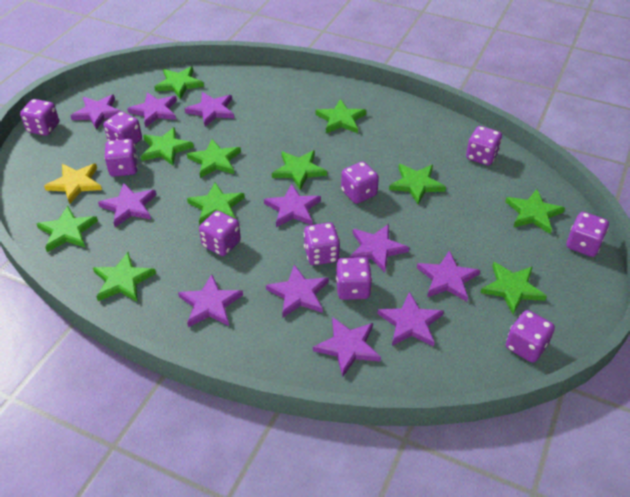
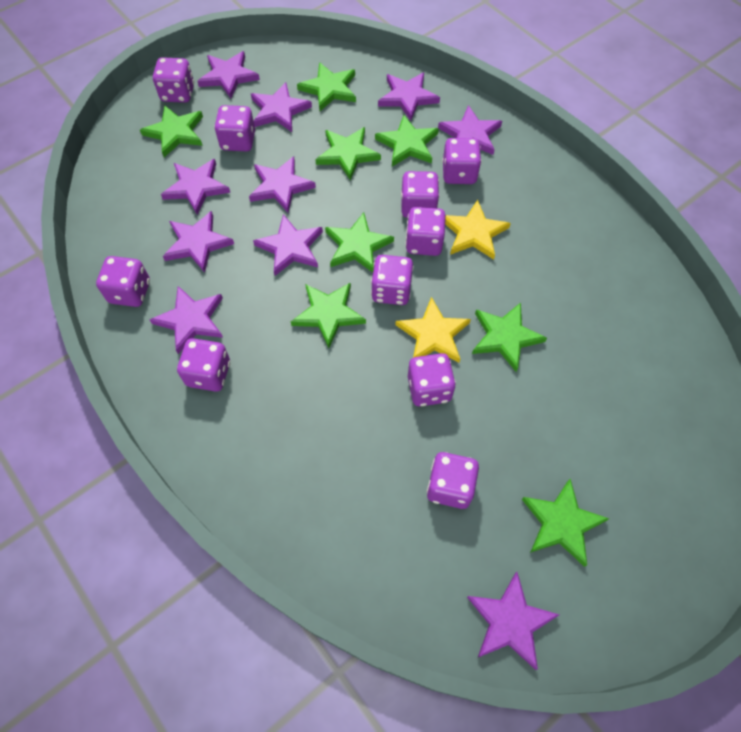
green star: [37,206,98,252] [93,252,156,302] [141,127,194,166] [154,67,204,99] [187,139,241,178] [187,183,245,226] [272,150,327,190] [316,99,366,133] [389,164,446,205] [480,262,547,314] [505,189,565,234] = 11 -> [140,105,203,157] [291,282,366,348] [297,62,356,111] [315,127,381,181] [325,213,394,273] [375,115,439,166] [472,303,547,372] [522,479,609,567] = 8
purple star: [70,94,121,130] [98,183,156,227] [127,92,177,128] [178,274,243,327] [185,92,234,127] [264,184,321,227] [266,265,329,317] [313,317,381,377] [350,224,409,272] [378,292,444,347] [417,250,480,302] = 11 -> [150,286,223,354] [161,159,230,215] [163,211,234,273] [197,51,260,98] [249,156,316,213] [251,82,312,132] [253,214,323,276] [378,72,440,121] [438,105,502,155] [467,572,559,670] = 10
yellow star: [44,163,102,204] = 1 -> [395,297,471,362] [445,200,511,260] = 2

